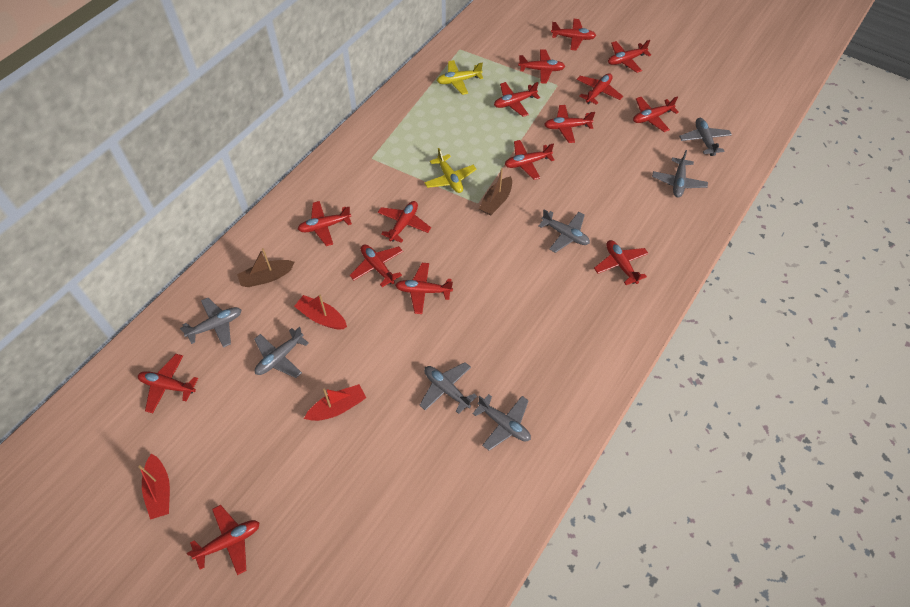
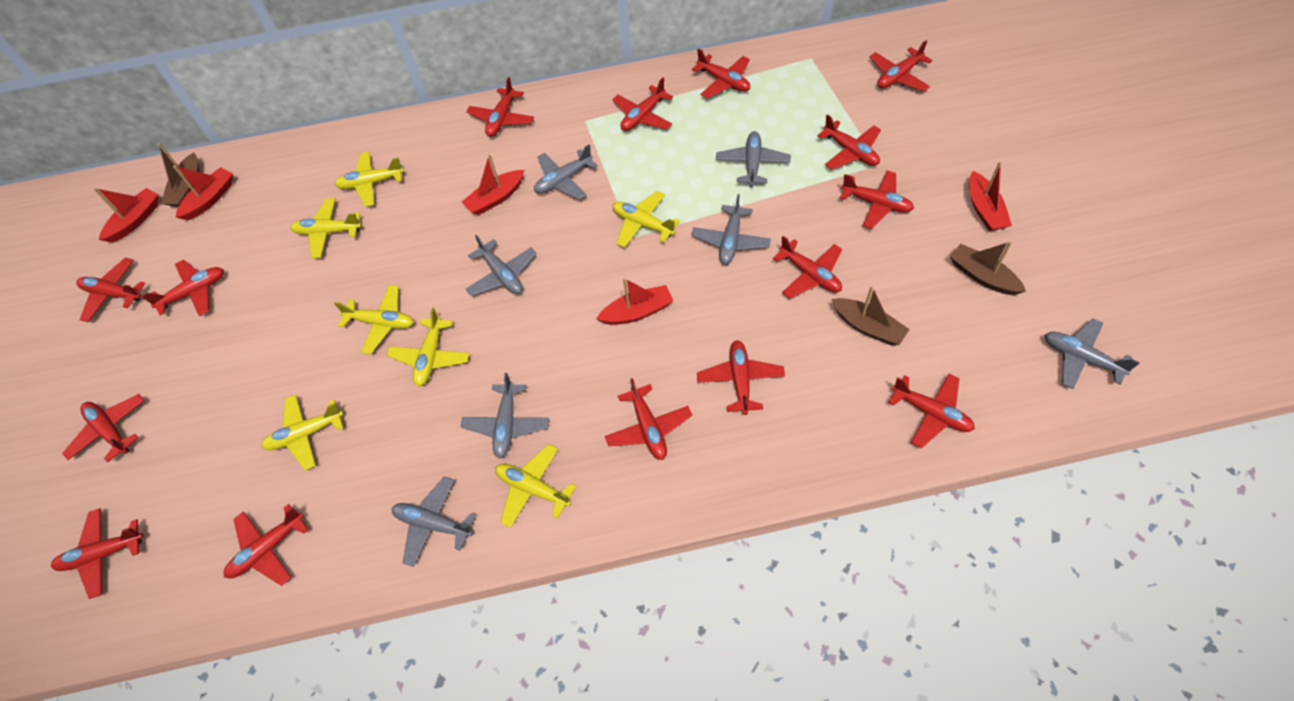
brown boat: [237,248,295,287] [479,168,512,216] = 2 -> [158,143,200,207] [831,286,910,345] [950,241,1026,295] = 3
red boat: [138,453,170,520] [294,295,347,329] [304,384,366,421] = 3 -> [93,188,159,243] [173,165,233,221] [462,154,524,215] [596,278,674,325] [969,162,1012,231] = 5
yellow plane: [424,148,476,193] [437,60,483,95] = 2 -> [261,394,344,470] [291,198,362,258] [334,285,414,354] [335,152,404,207] [386,308,470,387] [495,444,576,528] [612,191,680,248] = 7

